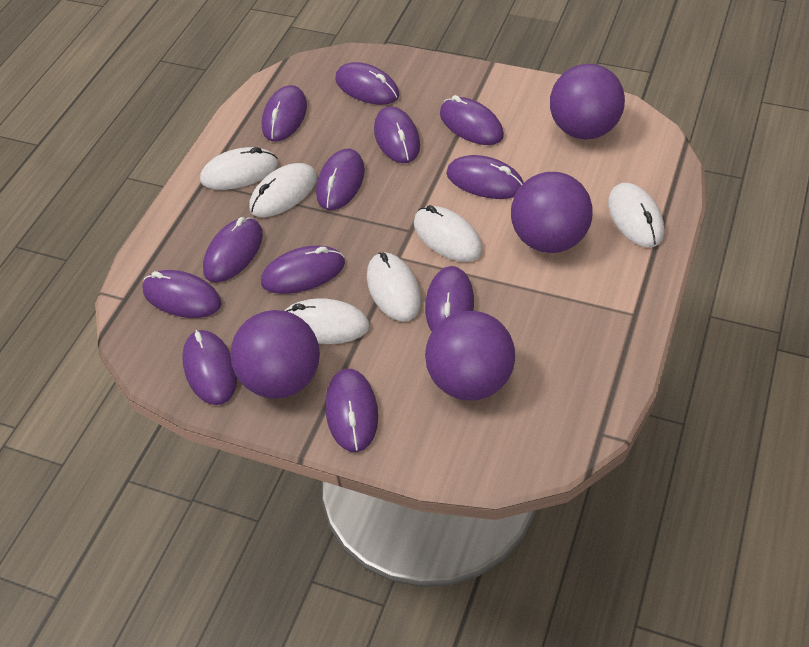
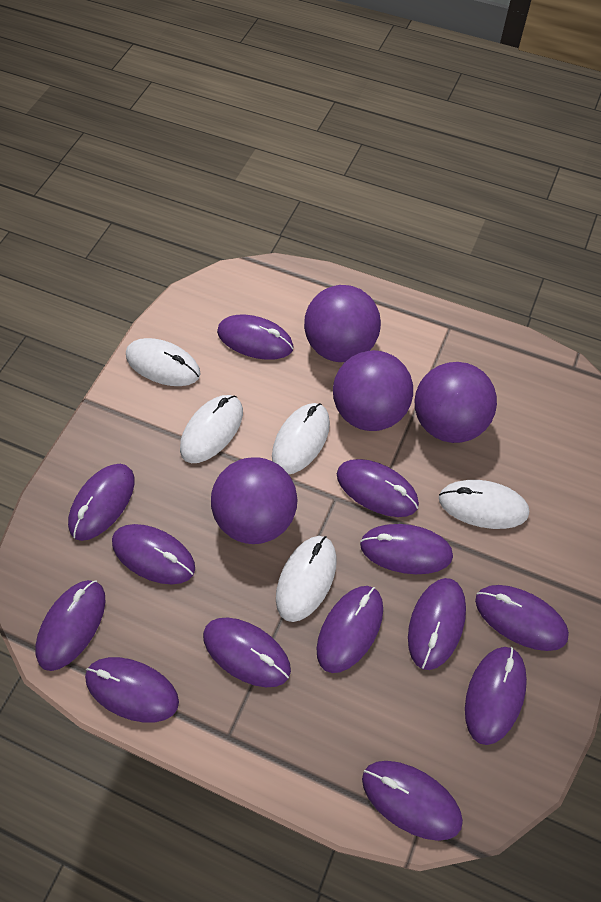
purple mouse: [142,270,222,318] [182,330,237,405] [203,217,263,282] [261,246,345,294] [262,85,307,142] [316,149,365,210] [325,369,378,452] [335,62,399,105] [374,106,420,163] [425,266,474,331] [440,95,504,145] [446,155,524,199] = 12 -> [35,580,105,671] [68,464,135,541] [85,657,179,723] [112,524,195,584] [203,618,291,687] [217,315,294,360] [316,586,383,673] [337,459,419,517] [360,524,453,574] [362,761,463,841] [408,578,466,670] [465,647,527,745] [475,585,569,651] = 13
white mouse: [200,147,278,190] [249,163,317,217] [285,298,370,344] [367,252,421,321] [414,205,482,262] [608,183,664,247] = 6 -> [126,338,201,386] [180,395,243,463] [272,403,330,474] [276,536,337,622] [439,480,529,529] = 5

